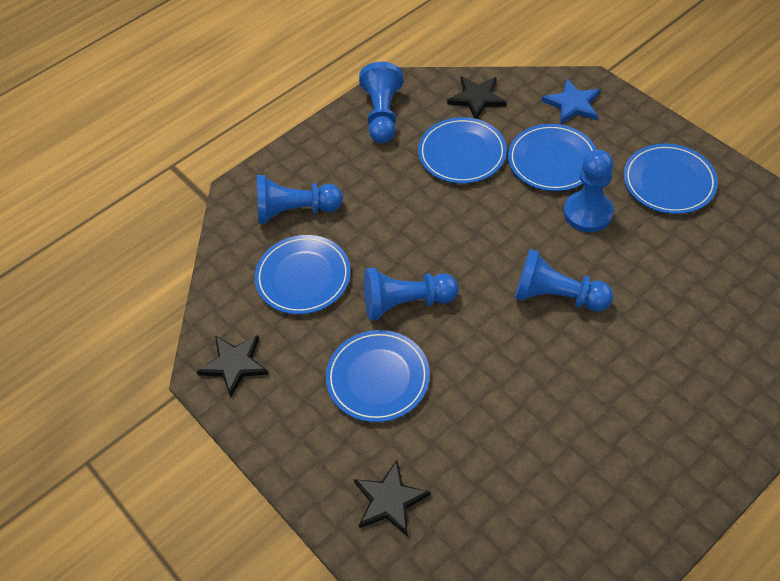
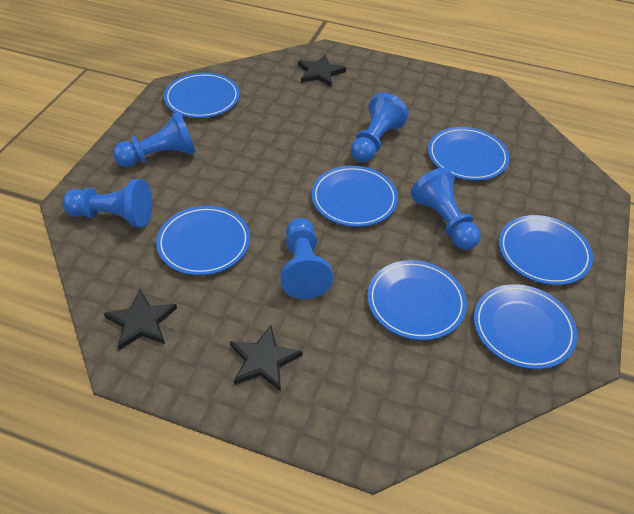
blue plate: [254,235,351,314] [326,330,430,422] [418,117,507,184] [508,124,597,191] [623,144,718,214] = 5 -> [156,206,250,275] [164,72,240,118] [311,166,398,227] [367,260,467,340] [428,127,510,181] [474,284,577,369] [499,215,593,285] = 7
blue star: [542,79,601,124] = 1 -> none = 0

